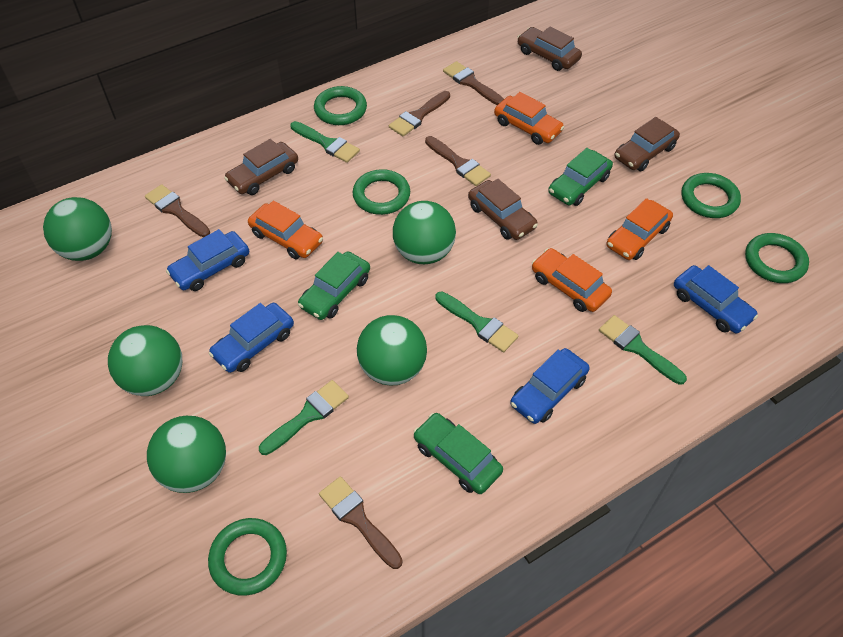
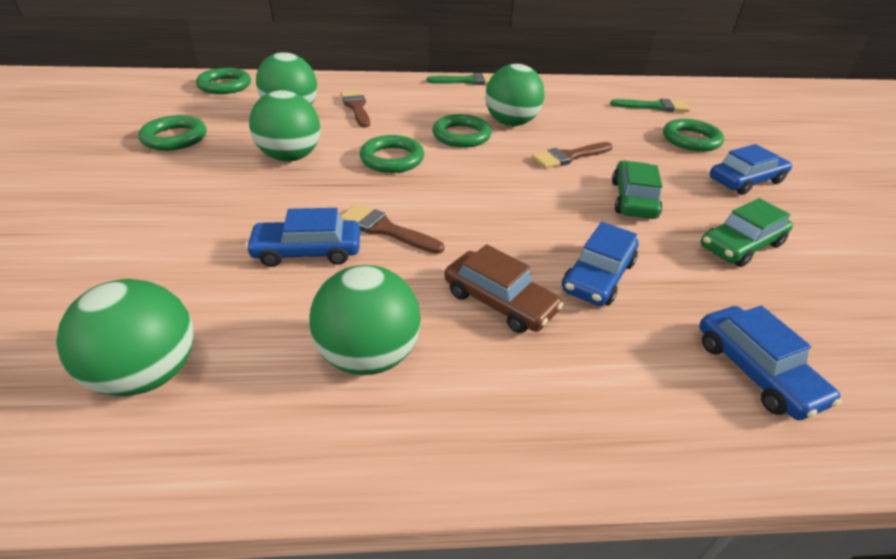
brown brush: [145,184,210,237] [319,476,403,569] [389,91,450,136] [425,136,491,186] [443,61,504,105] = 5 -> [341,90,370,128] [341,204,444,254] [532,142,612,169] = 3
brown car: [224,139,298,195] [468,179,538,240] [517,27,582,71] [614,117,680,171] = 4 -> [444,244,563,333] = 1
green brush: [259,380,349,455] [290,121,360,163] [436,292,518,352] [599,315,687,385] = 4 -> [427,73,494,85] [610,99,690,112] = 2
green car: [298,251,370,320] [413,413,503,494] [548,148,613,206] = 3 -> [612,160,663,219] [701,198,793,267] = 2
orange car: [248,201,323,259] [494,92,564,145] [532,248,612,312] [606,198,673,260] = 4 -> none = 0

